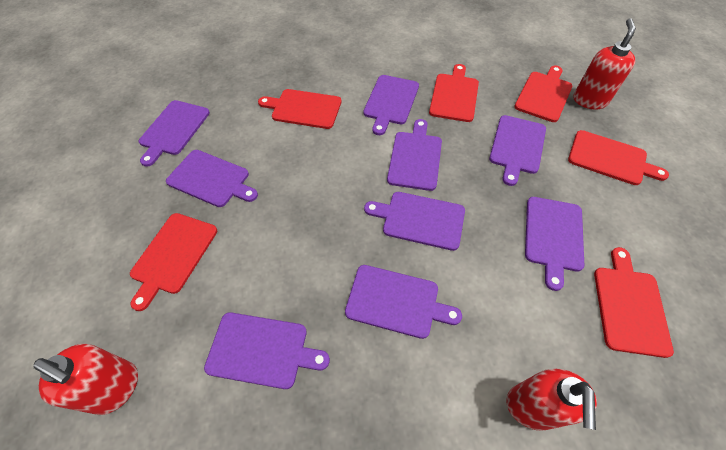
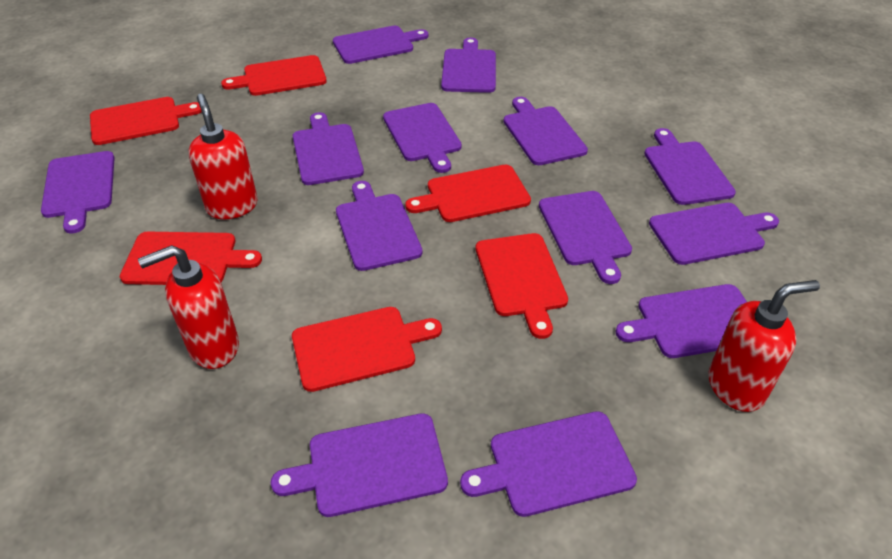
purple cutting board: [139,100,210,167] [166,150,258,207] [204,312,330,389] [345,265,462,339] [363,75,419,135] [364,192,465,251] [387,119,442,191] [489,115,546,186] [525,197,584,291] = 9 -> [41,151,115,234] [271,413,448,517] [293,112,364,185] [333,26,429,64] [336,181,423,271] [383,103,462,173] [441,38,496,93] [460,411,637,517] [504,97,588,165] [539,191,632,284] [615,284,747,358] [644,128,736,205] [649,203,779,265] = 13

